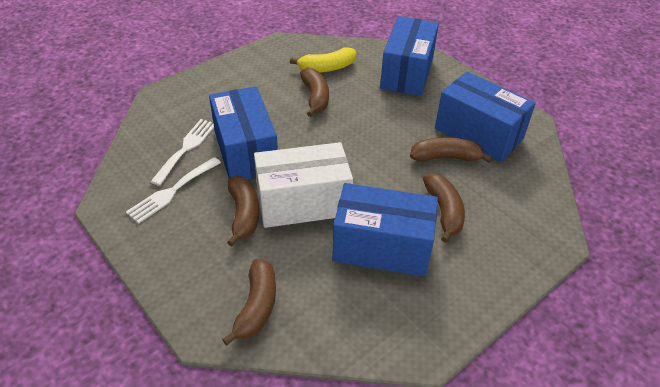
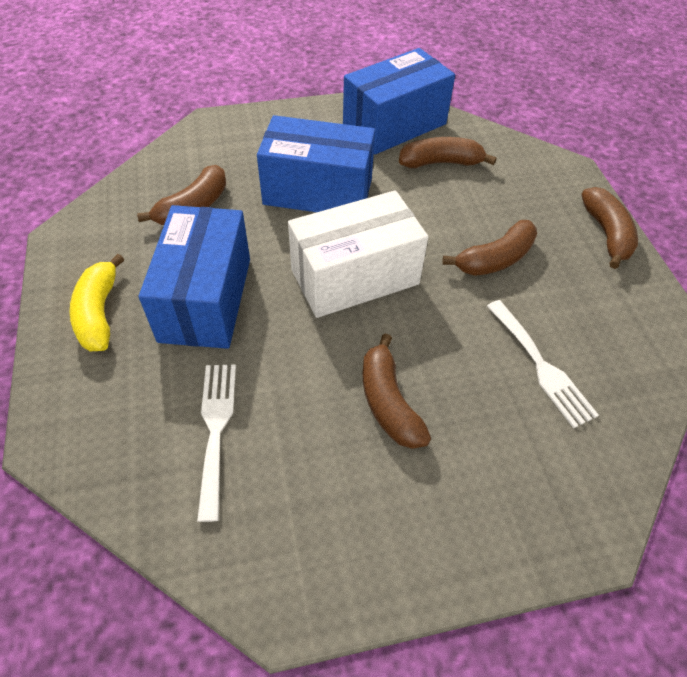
blue box: [209,86,278,179] [332,183,438,277] [380,16,439,96] [435,71,536,162] = 4 -> [139,205,250,349] [257,115,375,212] [343,48,455,155] = 3

